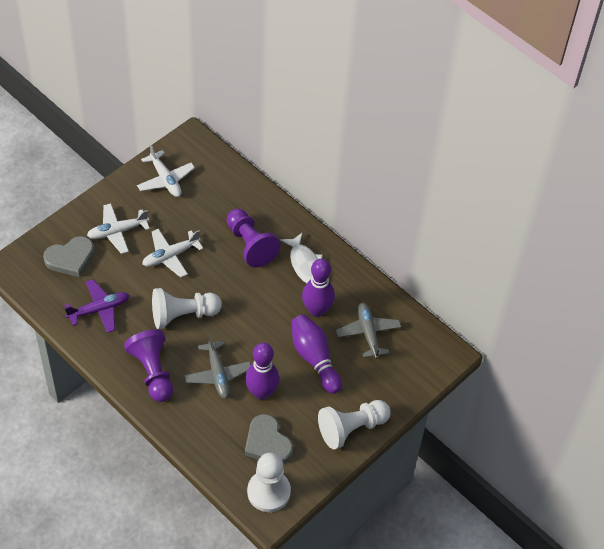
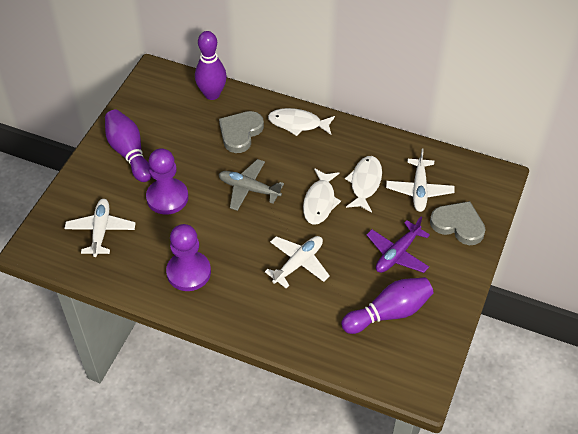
grey plane: [185,333,251,399] [336,302,401,359] = 2 -> [219,159,284,211] = 1
white fish: [280,232,322,283] = 1 -> [268,108,335,136] [303,168,341,225] [345,156,382,212] = 3
white pawn: [152,288,222,329] [247,453,291,512] [318,400,390,449] = 3 -> none = 0

